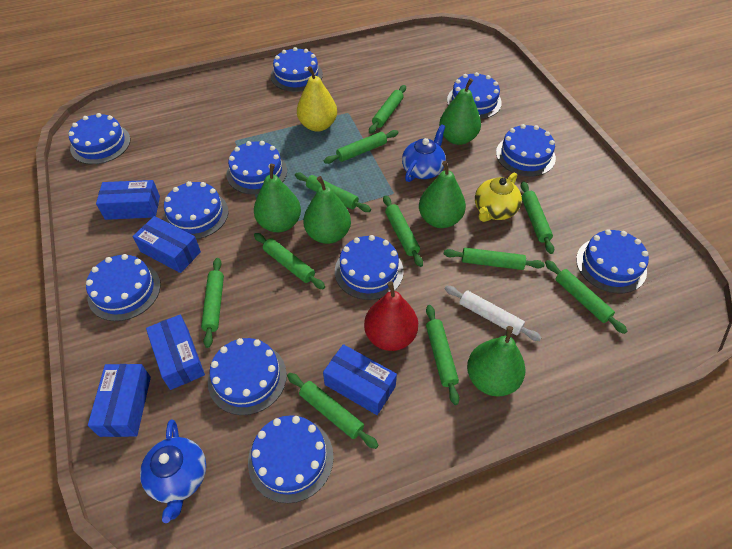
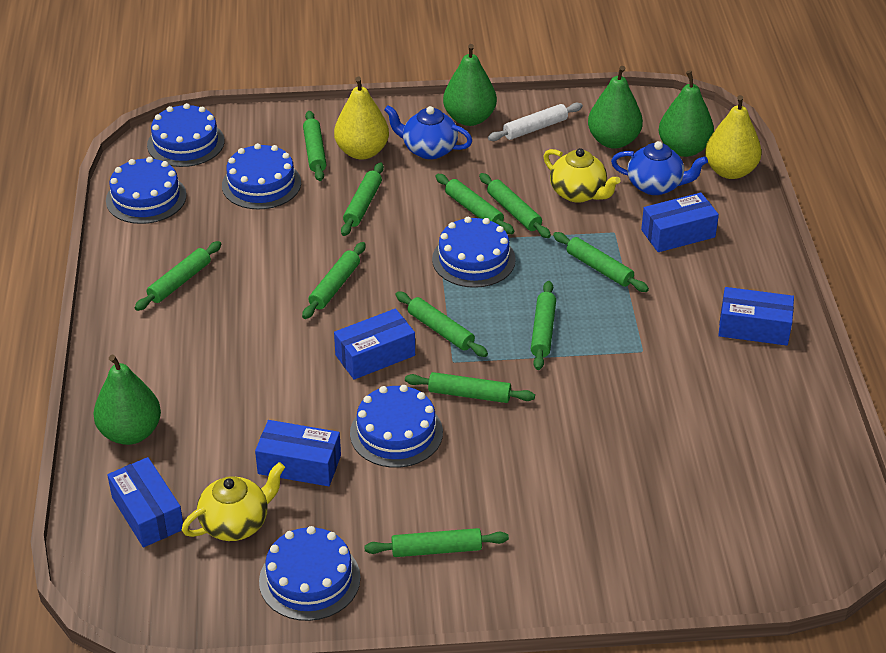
blue cake: [68,113,130,164] [86,254,161,321] [163,181,228,239] [208,338,287,415] [227,141,287,195] [248,415,334,503] [271,47,323,92] [335,235,404,300] [447,72,502,119] [496,124,556,176] [576,229,649,293] = 11 -> [106,157,187,224] [147,103,224,167] [222,143,301,210] [259,526,361,621] [350,385,443,468] [432,217,516,288] = 6
green pear: [254,164,301,233] [303,176,351,244] [419,161,466,228] [439,78,481,145] [467,326,526,397] = 5 -> [93,355,161,445] [443,44,497,126] [588,66,643,149] [659,70,714,157] = 4
red pear: [364,281,418,351] = 1 -> none = 0
yellow pear: [297,66,337,132] = 1 -> [334,76,389,160] [705,95,762,179] = 2
yellow teapot: [475,172,522,222] = 1 -> [182,462,285,541] [543,148,621,203] = 2

